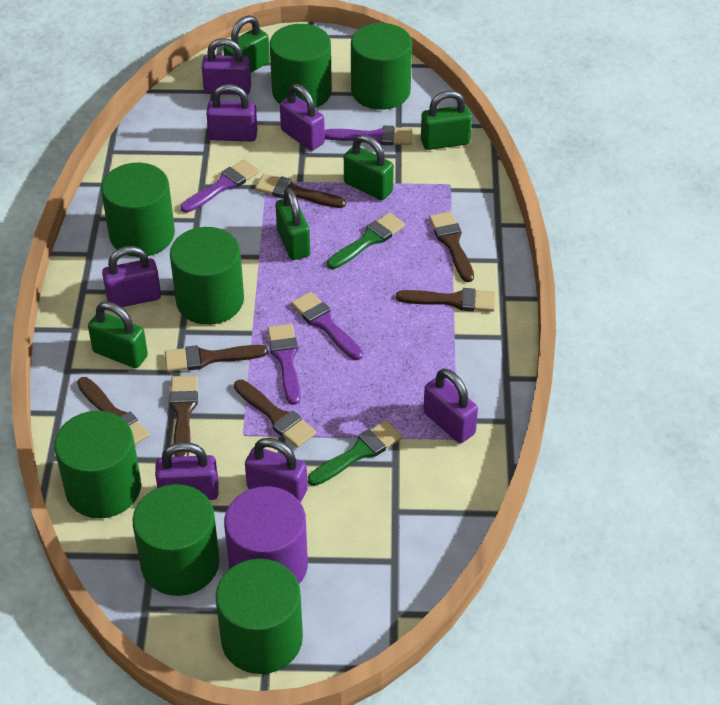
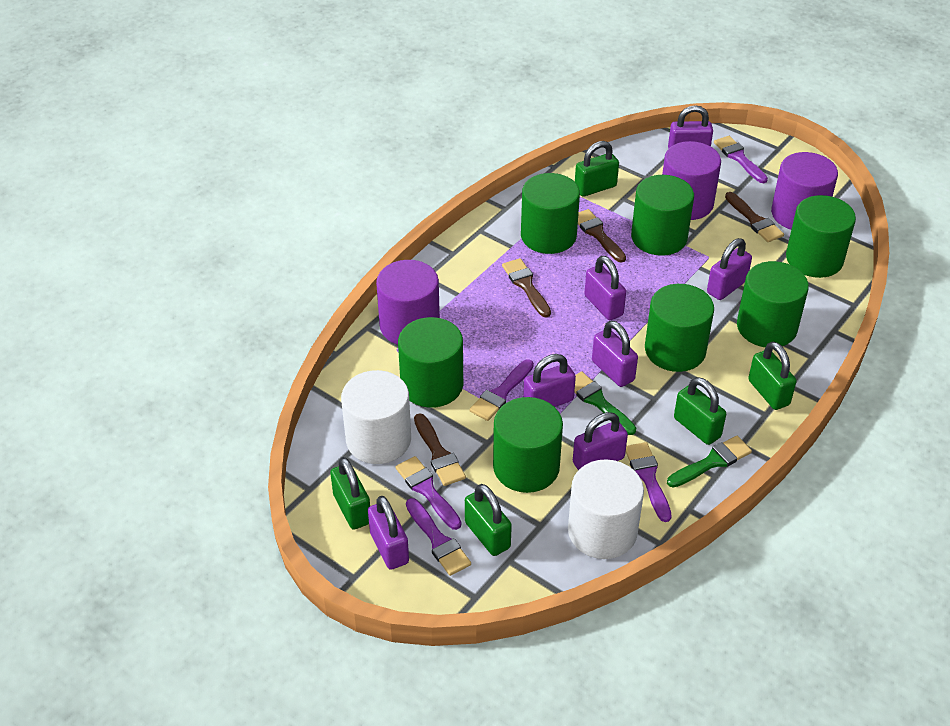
brown brush: [77,377,150,445] [165,345,268,372] [169,376,198,457] [234,380,316,448] [255,174,346,208] [396,288,496,312] [429,212,474,282] = 7 -> [414,413,466,486] [502,258,551,318] [578,209,626,263] [725,192,784,242] = 4
purple brush: [181,159,259,213] [267,324,301,405] [291,292,363,360] [325,126,412,145] = 4 -> [395,456,462,530] [406,498,471,576] [469,359,534,421] [626,442,672,522] [714,136,768,183] = 5
purple cylinder: [224,486,308,584] = 1 -> [376,260,440,345] [662,141,721,220] [771,152,838,230] = 3
white cylinder: none = 0 -> [341,370,411,464] [568,459,644,559] = 2

